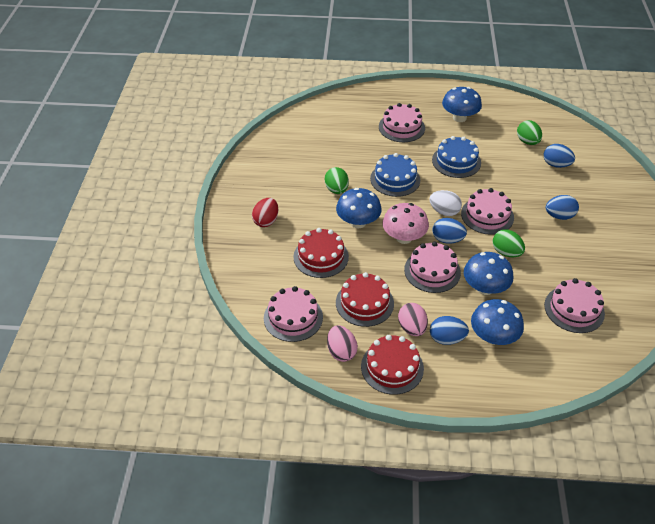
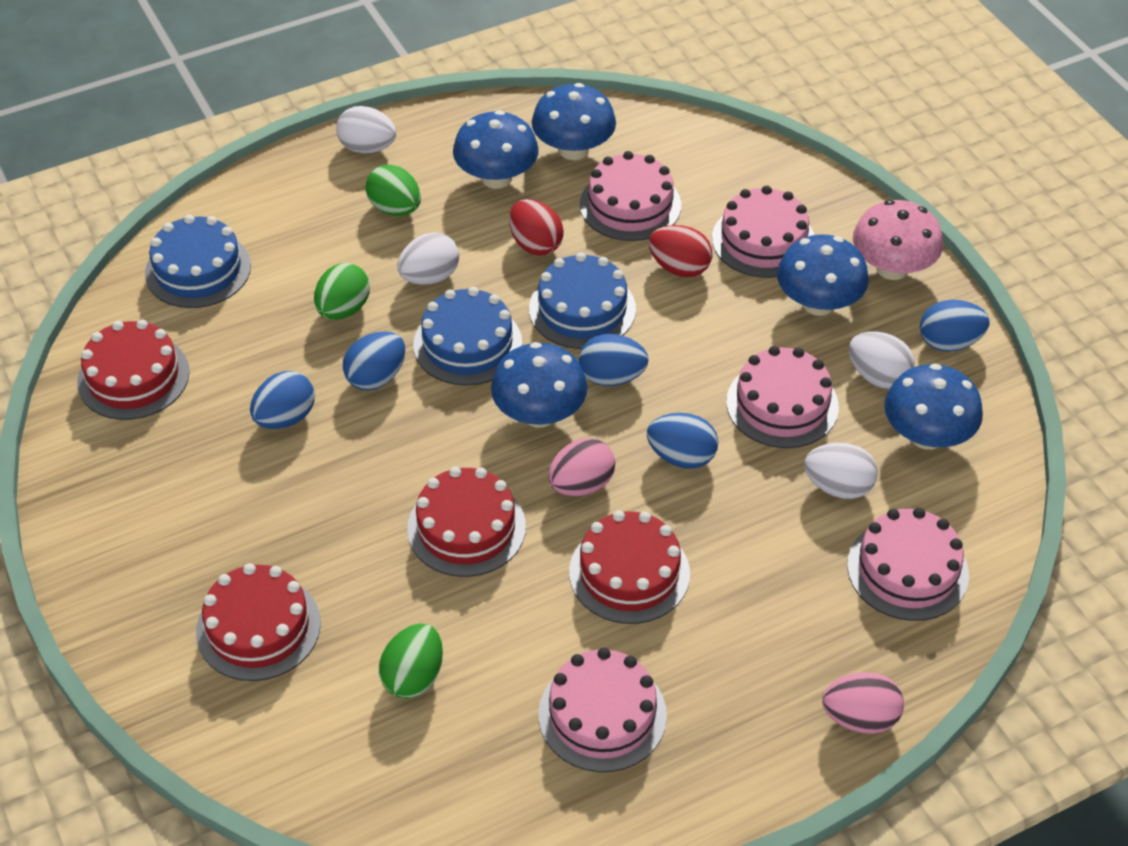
blue cake: [370,153,420,197] [432,136,481,178] = 2 -> [145,215,251,308] [413,287,522,386] [529,252,636,349] = 3
blue egg: [430,316,469,345] [432,218,467,244] [543,144,575,168] [546,195,579,220] = 4 -> [250,371,315,429] [343,332,406,390] [579,334,649,386] [647,413,718,469] [920,300,989,352] = 5
blue mushroom: [336,188,382,228] [442,87,482,122] [464,252,513,295] [471,299,524,345] = 4 -> [453,110,539,189] [491,342,588,427] [532,83,616,160] [777,234,869,316] [884,364,983,450] = 5
red cake: [293,228,349,278] [336,272,394,327] [361,335,424,395] = 3 -> [77,319,189,420] [196,563,321,681] [407,467,526,577] [569,510,690,624] = 4
red egg: [252,198,278,227] = 1 -> [509,199,564,256] [649,225,712,277] = 2
white egg: [430,190,462,216] = 1 -> [336,106,396,153] [398,232,459,285] [804,443,878,499] [849,332,915,389] = 4

